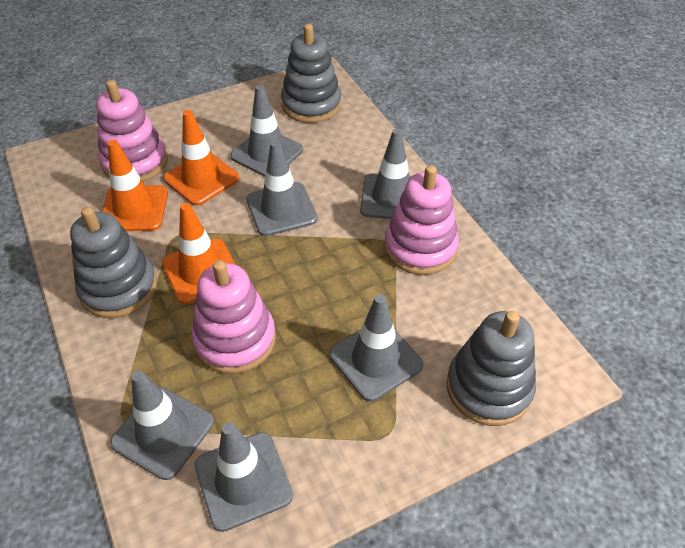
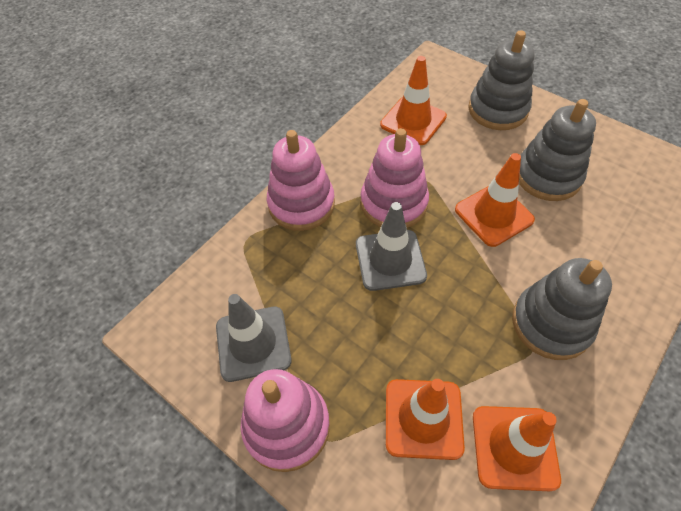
grey traffic cone: [110,370,214,480] [195,422,293,532] [230,85,303,177] [246,140,318,236] [330,294,423,401] [360,128,412,219] = 6 -> [216,294,292,382] [356,202,427,291] = 2
orange traffic cone: [102,140,168,231] [162,203,236,304] [163,110,240,206] = 3 -> [380,56,447,145] [386,379,465,460] [455,153,535,247] [473,406,561,491] = 4

